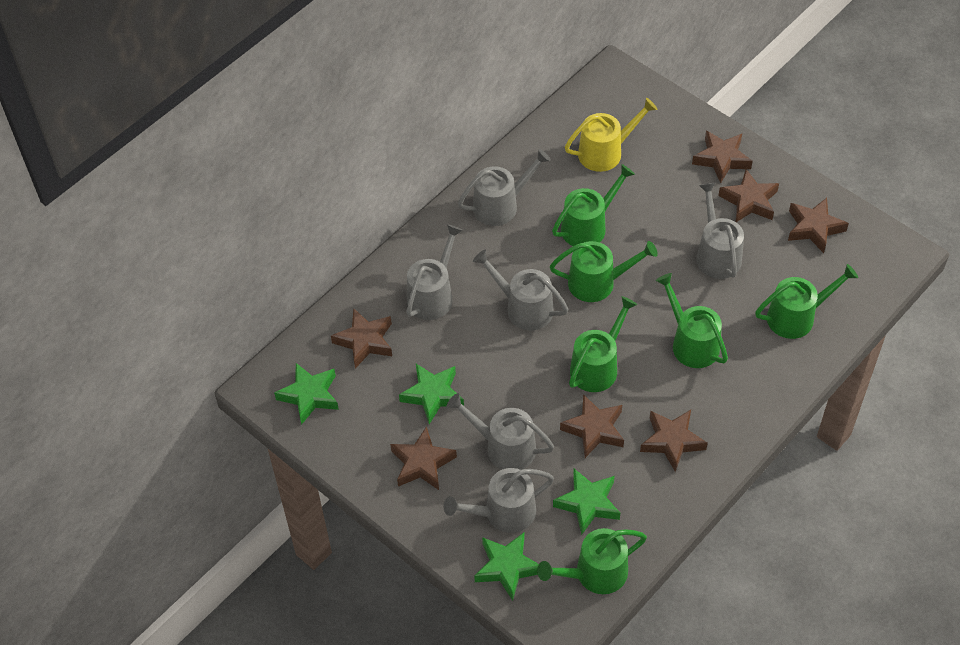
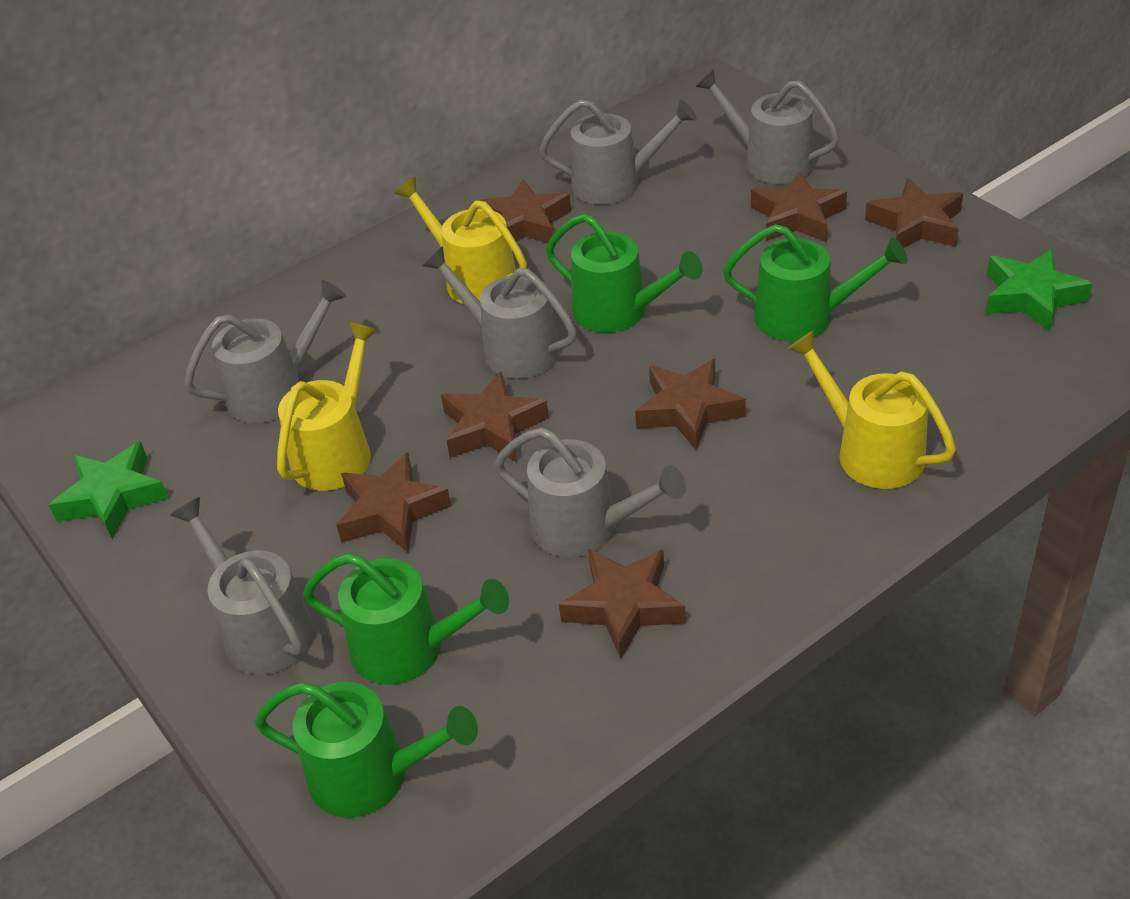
green star: [274,363,339,425] [399,364,464,424] [474,532,539,601] [553,469,620,535] = 4 -> [49,441,169,539] [985,249,1093,331] = 2
green watering can: [537,528,647,594] [550,241,658,302] [552,164,635,246] [569,296,638,392] [656,273,728,368] [755,264,858,339] = 6 -> [255,682,478,818] [303,553,509,685] [546,214,702,333] [723,224,907,342] = 4
yellow watering can: [565,98,657,172] = 1 -> [277,322,378,491] [395,177,527,304] [788,330,956,489] = 3

